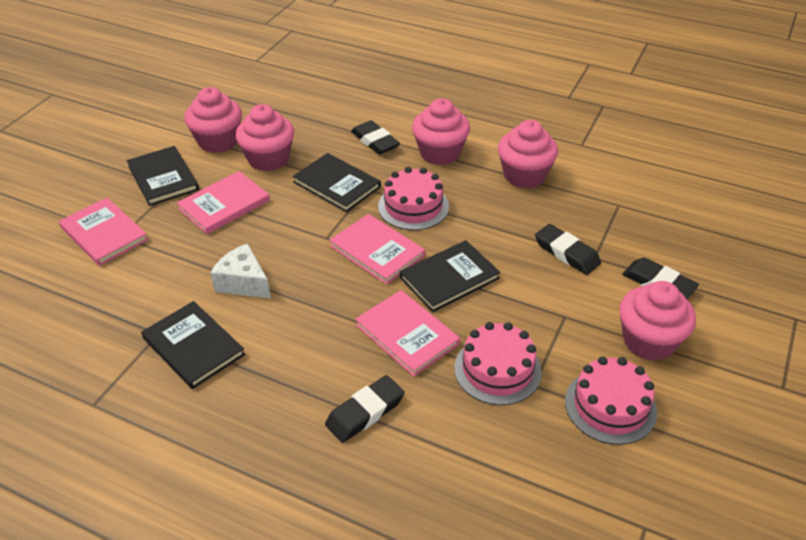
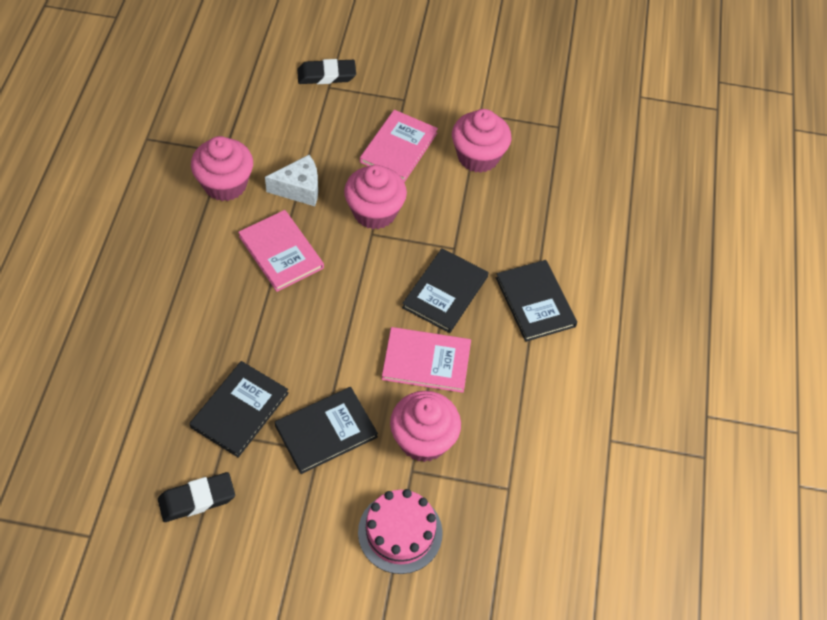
black eraser: [325,375,405,443] [351,120,400,155] [535,224,601,275] [622,258,699,299] = 4 -> [158,472,235,522] [297,59,356,84] = 2
pink book: [59,198,148,266] [177,171,270,234] [329,214,425,285] [355,290,460,376] = 4 -> [238,210,324,292] [360,110,438,182] [382,327,471,393] = 3
pink cake: [378,167,449,230] [454,322,542,405] [565,356,657,445] = 3 -> [358,489,443,574] = 1
pink cupcake: [184,87,242,153] [236,104,294,171] [412,98,470,165] [498,120,558,188] [619,281,696,361] = 5 -> [191,136,253,201] [344,165,407,229] [390,391,461,462] [452,109,511,173] = 4

